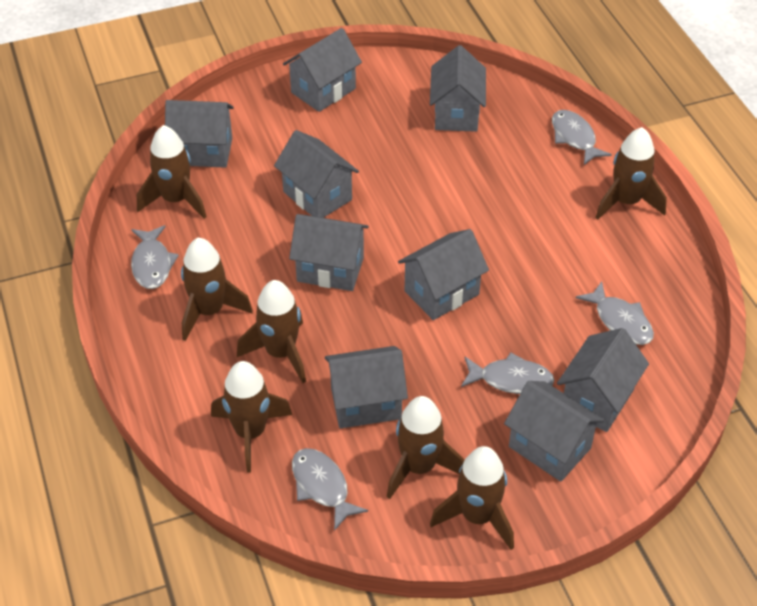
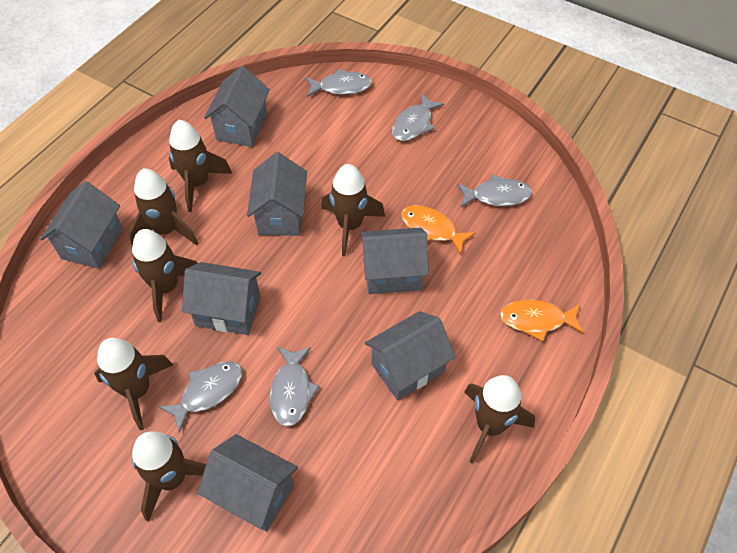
grey house: [165,100,234,168] [274,130,359,218] [283,28,362,112] [289,214,369,291] [325,346,408,428] [398,229,489,320] [430,45,486,132] [504,381,605,481] [557,328,649,432] = 9 -> [41,181,123,269] [182,262,261,335] [198,434,298,531] [204,66,270,147] [247,152,307,236] [360,228,429,294] [365,311,456,400] = 7
orange fish: none = 0 -> [401,205,476,255] [500,300,584,341] = 2

